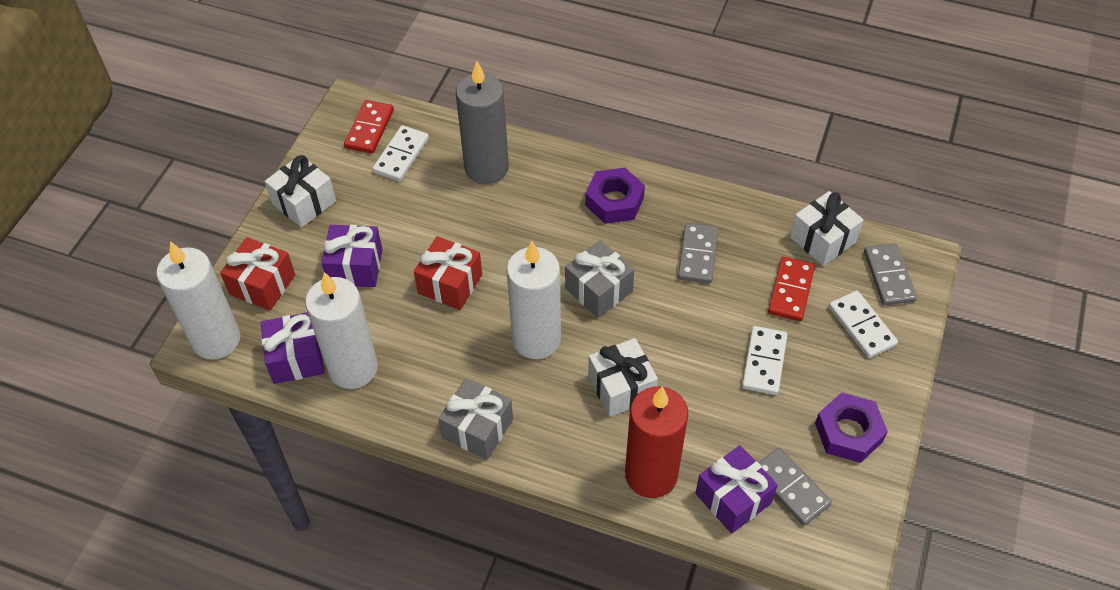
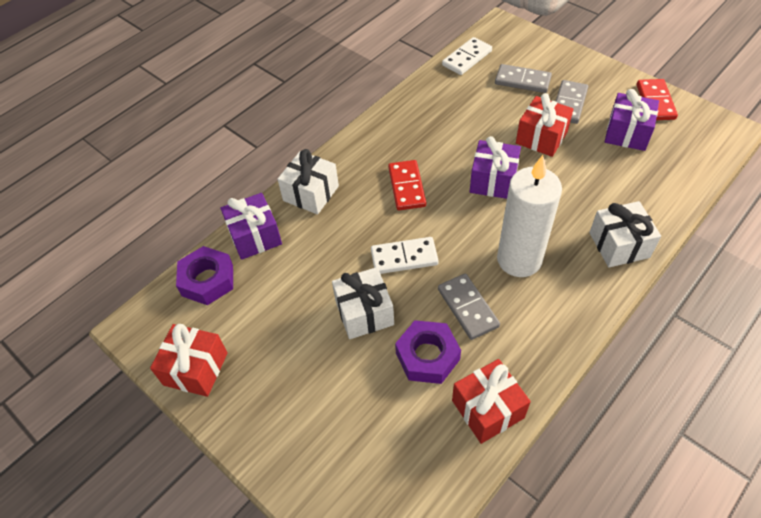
grey candle: [456,61,509,184] = 1 -> none = 0
grey gift: [438,378,513,460] [565,240,634,318] = 2 -> none = 0
red candle: [625,386,688,498] = 1 -> none = 0
red gift: [220,237,295,310] [414,236,482,310] = 2 -> [150,324,228,397] [452,359,531,444] [516,93,573,157] = 3
white candle: [156,241,241,360] [305,272,378,389] [506,241,561,359] = 3 -> [497,155,562,277] = 1
white domino: [372,125,429,181] [742,326,788,395] [829,291,898,358] = 3 -> [371,237,439,274] [442,37,492,75] = 2

